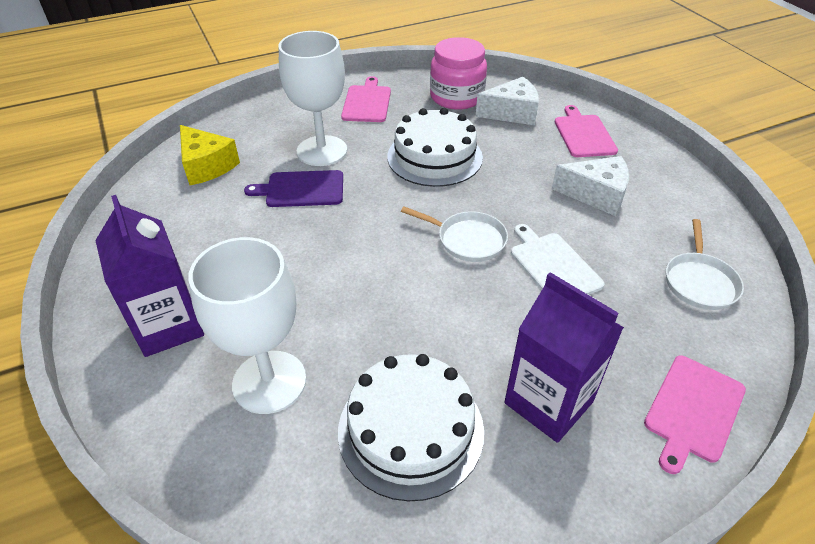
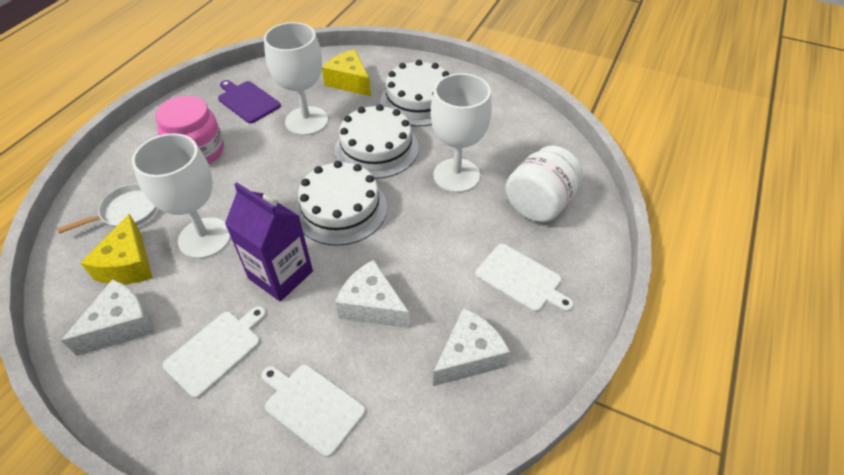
pink cutting board: [341,76,391,122] [555,105,618,157] [644,356,746,474] = 3 -> none = 0
purple carton: [95,195,204,357] [504,272,624,443] = 2 -> [225,183,313,301] = 1
white cake: [338,354,484,501] [387,108,483,187] = 2 -> [295,161,387,246] [335,104,419,179] [380,60,449,127] = 3
white cheese: [475,77,539,125] [552,156,629,216] = 2 -> [61,279,155,356] [335,260,410,328] [433,308,510,386] = 3
white cutting board: [511,224,604,295] = 1 -> [163,306,266,398] [261,364,366,457] [475,244,574,312] = 3
white goblet: [188,237,306,414] [279,31,347,166] = 2 -> [132,133,231,259] [264,22,328,136] [431,73,492,193] = 3
white jar: none = 0 -> [506,146,583,222] = 1
white pan: [401,207,508,262] [666,219,744,310] = 2 -> [57,184,157,234] = 1
yellow cheese: [180,125,240,185] = 1 -> [81,214,153,284] [322,49,371,96] = 2

